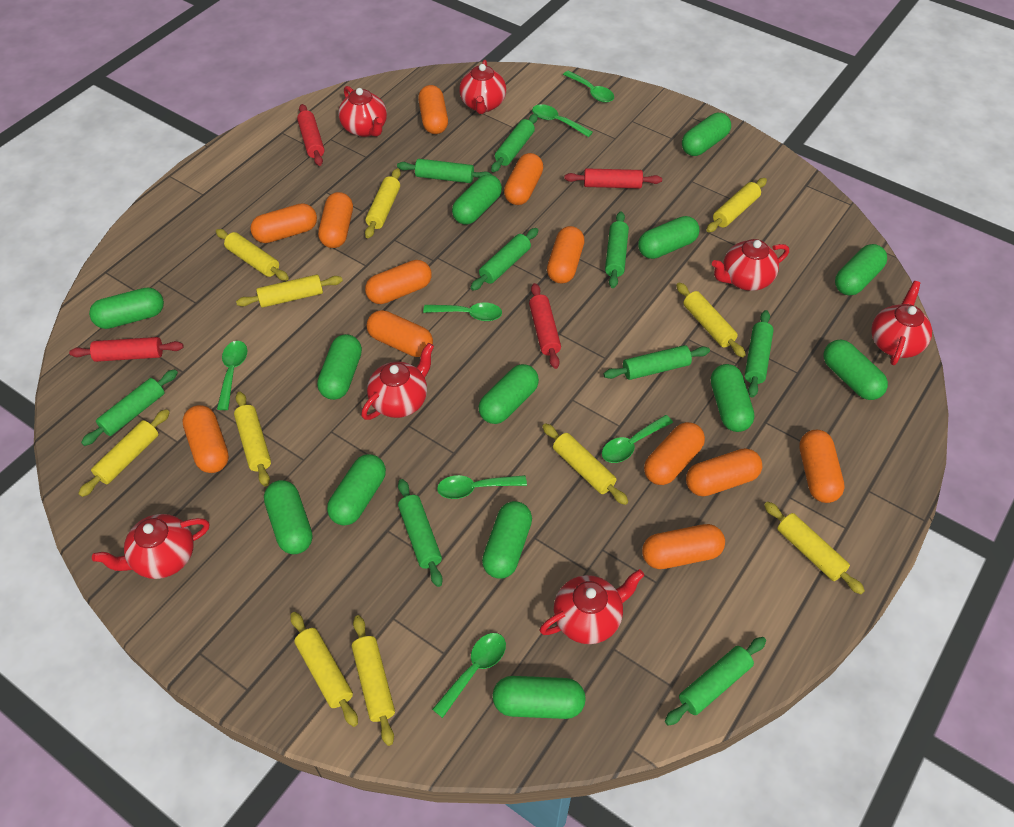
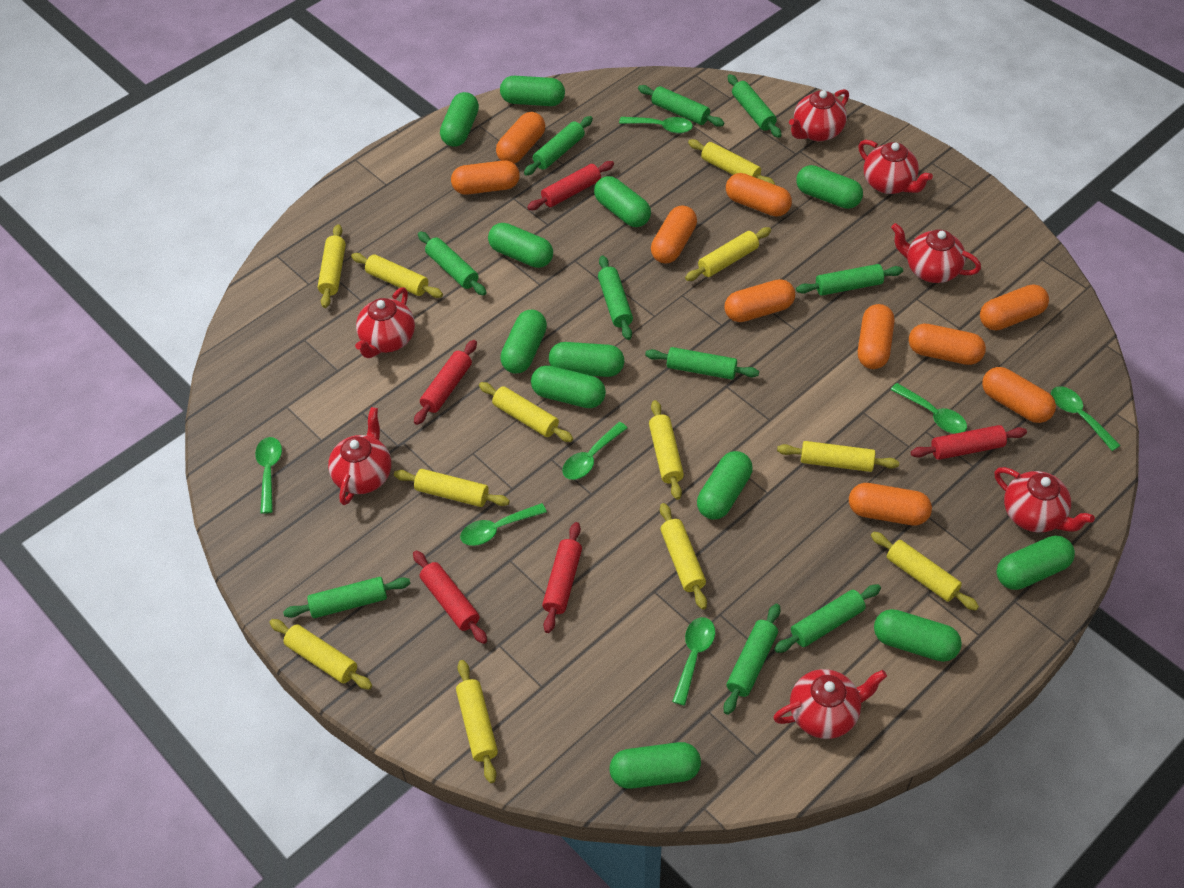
green capsule: [89,288,164,329] [264,480,312,554] [317,334,362,400] [327,454,386,526] [452,175,502,225] [479,364,539,424] [482,501,532,579] [493,676,586,719] [638,216,700,259] [682,113,731,156] [711,364,754,432] [823,339,888,400] [835,244,887,296] = 13 -> [440,92,479,147] [488,223,553,268] [500,76,565,106] [500,310,547,374] [531,365,606,408] [549,342,624,377] [594,176,651,227] [610,742,701,789] [697,451,753,520] [796,165,863,209] [874,609,962,662] [996,536,1075,590] = 12
green rolling pin: [81,369,178,446] [397,159,492,183] [398,479,443,587] [470,228,538,291] [491,114,538,172] [604,345,710,380] [605,212,629,288] [665,637,766,726] [745,310,774,398] = 9 -> [283,577,411,618] [418,231,486,296] [524,116,593,176] [598,256,633,340] [638,85,724,127] [645,347,759,380] [724,604,780,715] [728,74,781,138] [774,584,881,653] [796,264,903,296] = 10
orange capsule: [182,405,229,473] [250,203,317,243] [318,192,353,248] [365,260,432,304] [366,310,433,357] [418,85,448,134] [504,153,543,205] [547,226,585,283] [642,524,725,569] [644,422,705,485] [686,448,762,496] [799,430,845,503] = 12 -> [451,160,520,195] [496,112,545,164] [651,205,697,263] [724,279,795,322] [726,173,792,217] [849,483,932,525] [858,304,894,369] [909,324,986,365] [980,285,1049,330] [982,367,1056,423] = 10
red rolling pin: [69,337,184,362] [297,104,325,166] [529,283,561,369] [564,168,662,189] = 4 -> [413,550,487,644] [414,340,477,425] [527,161,614,210] [542,522,582,633] [911,425,1027,460] = 5
yellow rolling pin: [78,409,170,497] [216,229,289,281] [234,392,271,487] [236,275,343,308] [290,612,358,727] [352,615,395,746] [365,168,401,238] [542,423,628,505] [676,282,746,358] [706,178,767,233] [764,501,865,594] = 11 -> [269,619,372,690] [318,224,346,308] [351,253,443,298] [394,469,510,507] [456,660,498,783] [479,382,573,442] [649,400,684,500] [660,503,707,610] [685,227,771,281] [688,139,775,185] [777,441,899,472] [871,532,979,611] = 12

